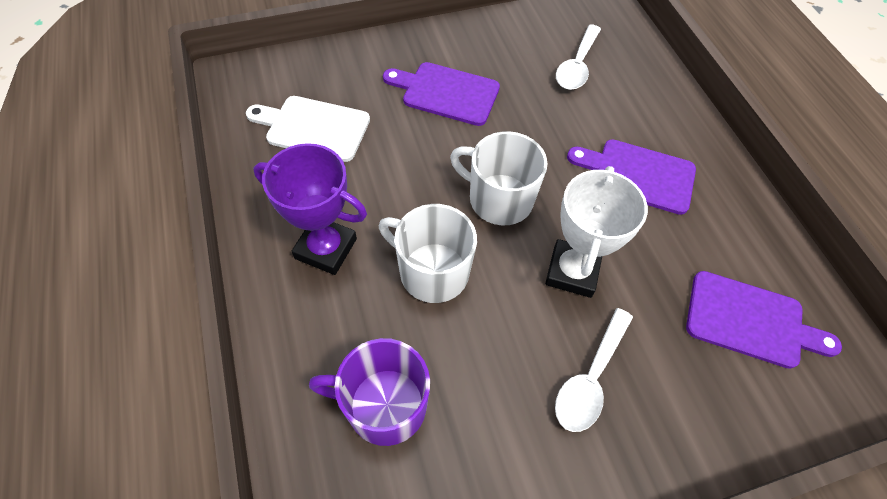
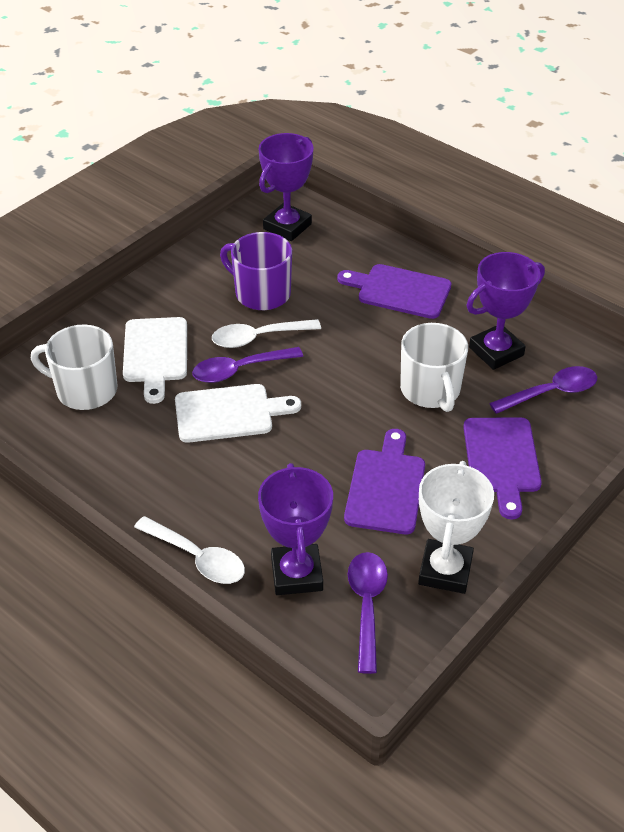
purple spoon: none = 0 -> [192,347,303,383] [348,552,388,674] [489,366,597,414] = 3
purple trophy: [253,143,367,275] = 1 -> [258,463,333,595] [259,133,314,241] [467,252,545,370] = 3
white cutting board: [246,96,370,162] = 1 -> [123,317,187,404] [175,384,301,443] = 2

